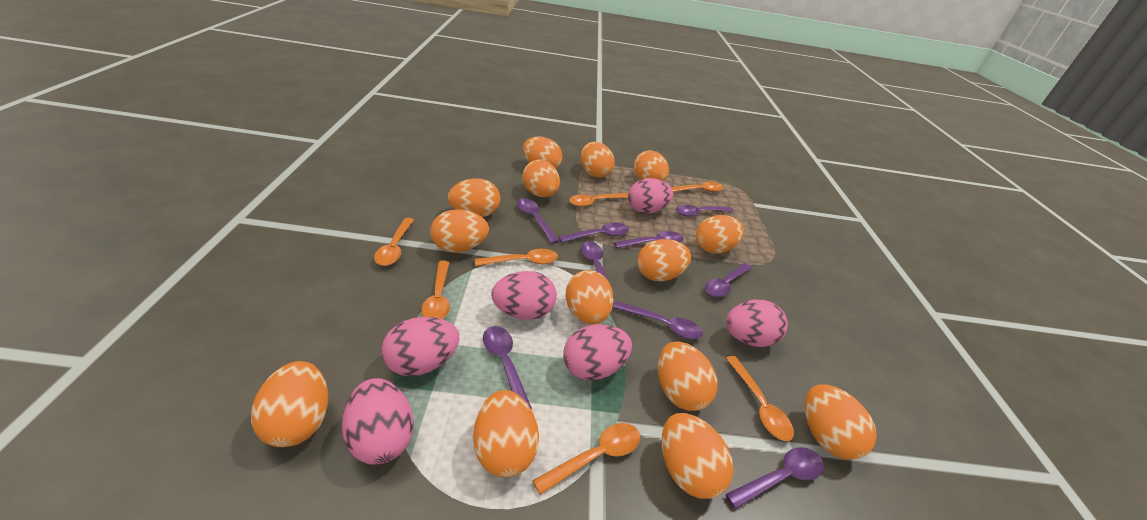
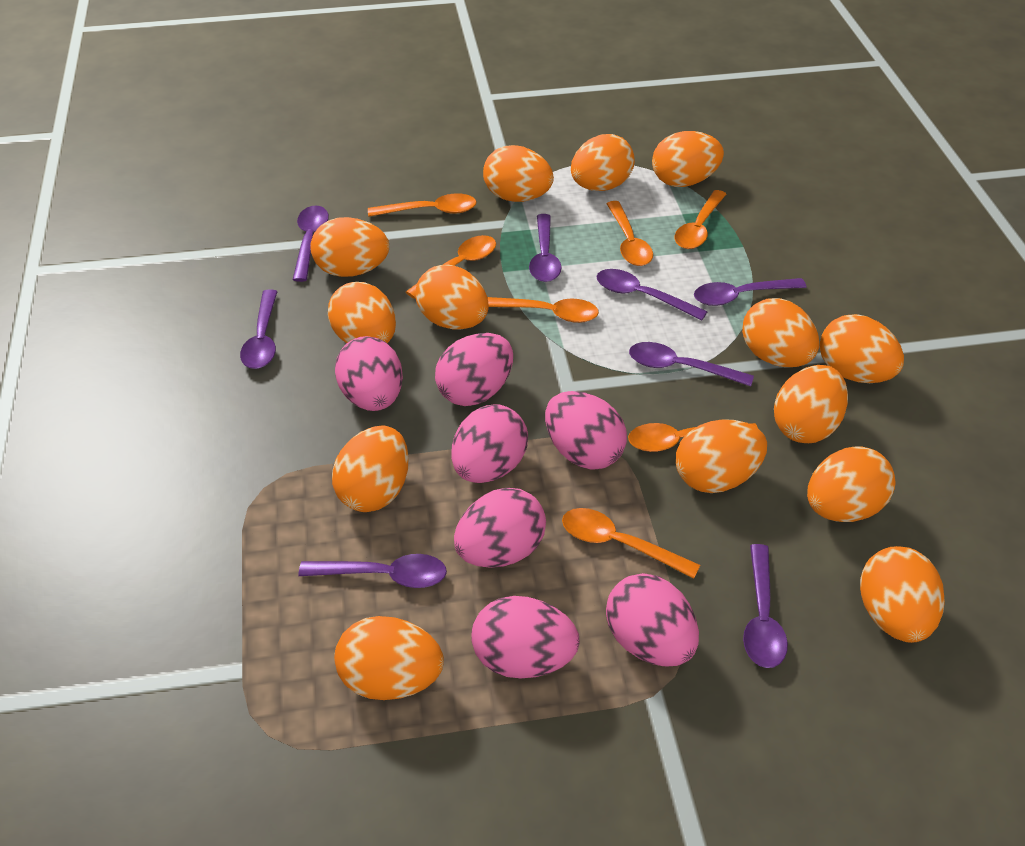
pink egg: [342,378,414,465] [382,317,460,376] [491,271,557,320] [563,324,632,381] [628,178,673,214] [726,300,788,347] = 6 -> [335,336,403,411] [435,333,513,406] [451,405,528,483] [454,488,546,568] [471,596,580,678] [545,391,627,470] [606,573,699,666] = 7
purple spoon: [483,326,532,409] [517,198,559,244] [558,223,629,243] [581,241,615,298] [613,301,703,339] [614,231,684,248] [676,205,734,217] [705,263,752,297] [725,447,824,509] = 9 -> [240,290,278,369] [292,206,329,282] [298,554,447,588] [529,214,562,282] [596,269,708,321] [629,342,754,386] [694,278,806,306] [743,544,788,668] = 8

